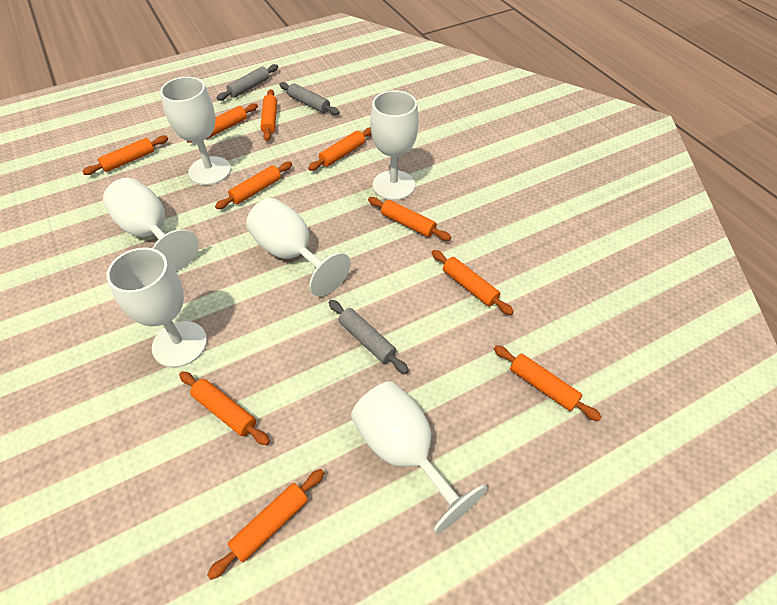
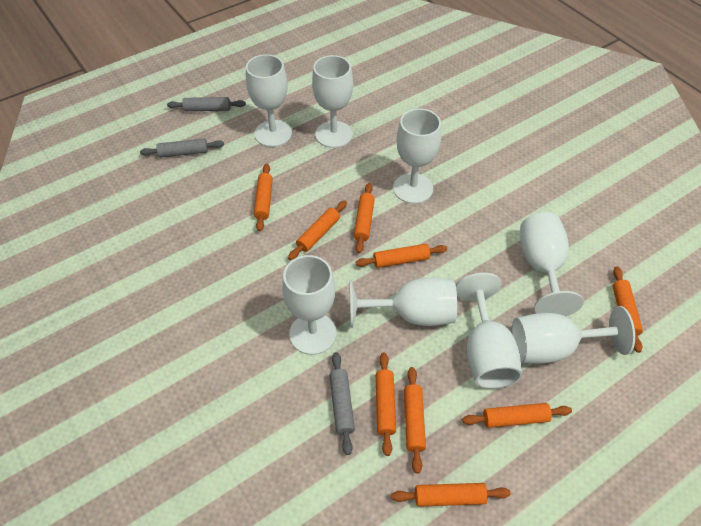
orange rolling pin: [82,135,168,175] [179,371,270,445] [186,103,258,142] [207,469,324,580] [215,162,292,209] [261,89,277,141] [308,127,372,171] [368,197,451,241] [432,250,514,315] [494,345,602,421] = 10 -> [254,164,273,231] [288,201,347,260] [354,183,375,253] [355,244,447,268] [376,353,396,456] [391,483,511,507] [404,367,426,474] [462,403,572,428] [612,267,643,353] = 9
white goblet: [103,178,199,271] [106,247,207,368] [160,77,231,185] [246,198,351,296] [351,381,488,534] [370,90,419,200] = 6 -> [246,54,292,147] [282,255,336,355] [312,55,353,148] [349,278,457,328] [393,108,441,204] [456,273,522,389] [512,306,635,363] [520,212,584,316] = 8

